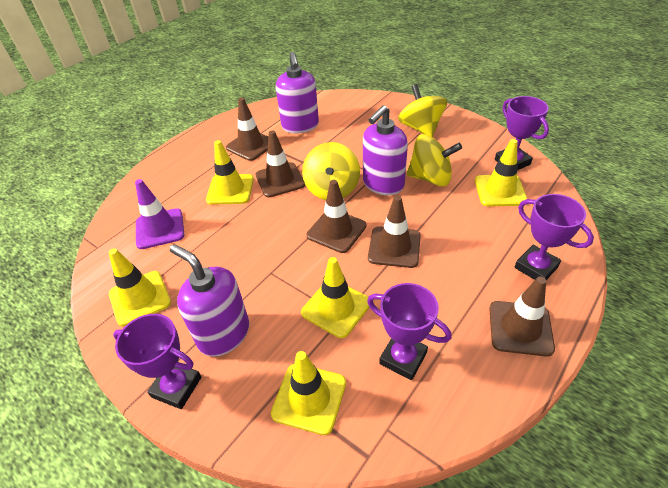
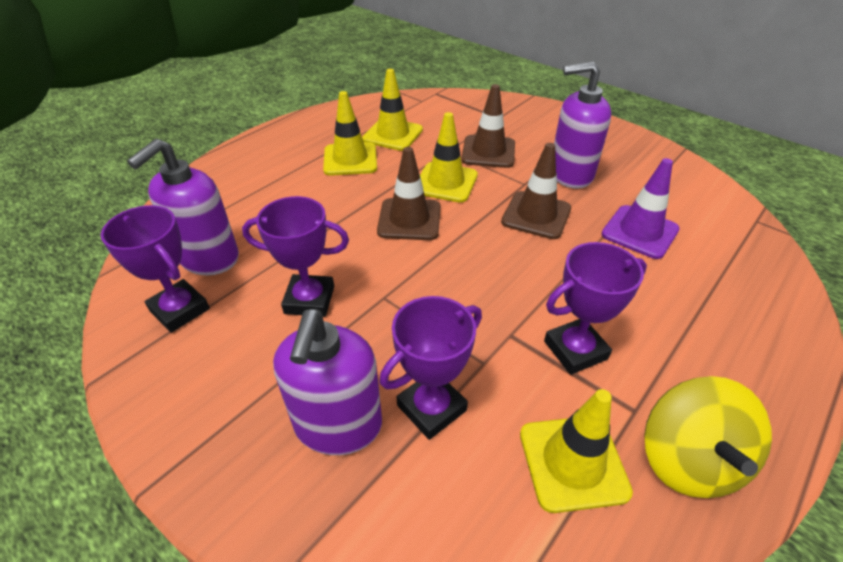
brown traffic cone: [226,98,268,161] [256,131,305,197] [307,180,366,253] [368,195,421,268] [489,276,555,357] = 5 -> [377,147,441,240] [461,84,515,168] [501,143,571,239] = 3
yellow spinning top: [302,142,360,200] [398,84,447,137] [406,134,462,186] = 3 -> [644,376,772,498] = 1
yellow traffic cone: [109,248,171,326] [206,140,254,205] [271,351,346,435] [301,257,369,338] [475,139,527,206] = 5 -> [323,91,377,176] [362,69,423,151] [420,112,478,203] [520,389,633,513] = 4

